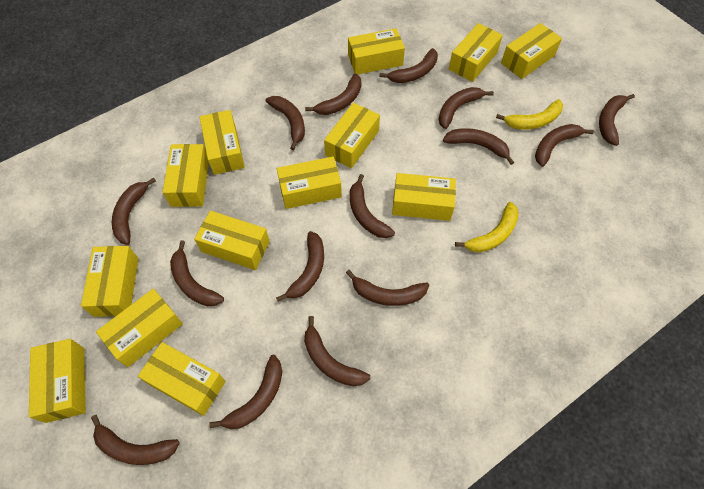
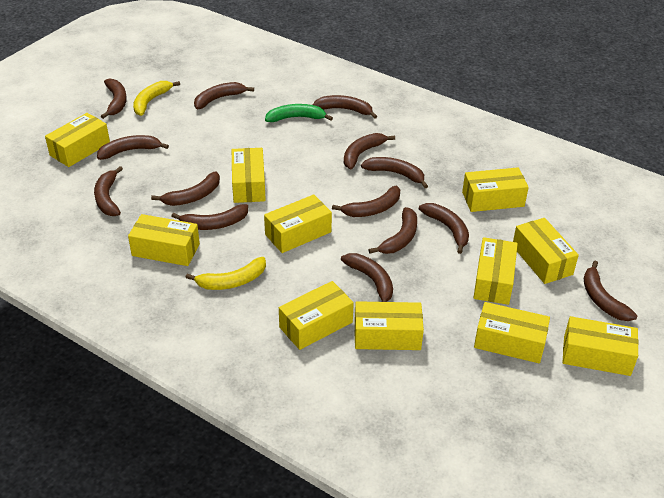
brown banana: [91,415,180,465] [112,178,156,245] [170,240,224,306] [209,355,282,429] [265,96,305,150] [276,231,324,302] [304,316,370,386] [305,74,361,115] [346,270,429,306] [350,174,395,238] [379,48,438,83] [438,87,494,129] [443,128,514,165] [535,124,594,167] [599,94,635,146] = 15 -> [94,166,123,216] [97,135,169,160] [101,78,127,119] [151,171,220,206] [172,204,248,230] [194,82,254,110] [313,95,377,119] [332,186,400,217] [341,253,393,302] [344,133,395,169] [361,157,428,188] [368,207,417,254] [419,203,469,254] [583,261,638,321] = 14
green banana: none = 0 -> [265,104,333,122] = 1
yellow box: [29,339,86,423] [81,246,139,317] [96,289,183,367] [138,342,226,416] [163,144,209,207] [194,211,270,270] [200,110,245,175] [277,157,342,209] [324,103,380,168] [348,28,405,75] [392,173,456,221] [449,23,503,82] [501,23,562,79] = 13 -> [45,113,110,167] [128,214,200,266] [232,148,266,203] [264,194,332,253] [279,281,354,350] [355,301,424,350] [462,167,529,212] [473,237,518,305] [474,302,550,363] [513,218,579,284] [562,316,639,376] = 11

